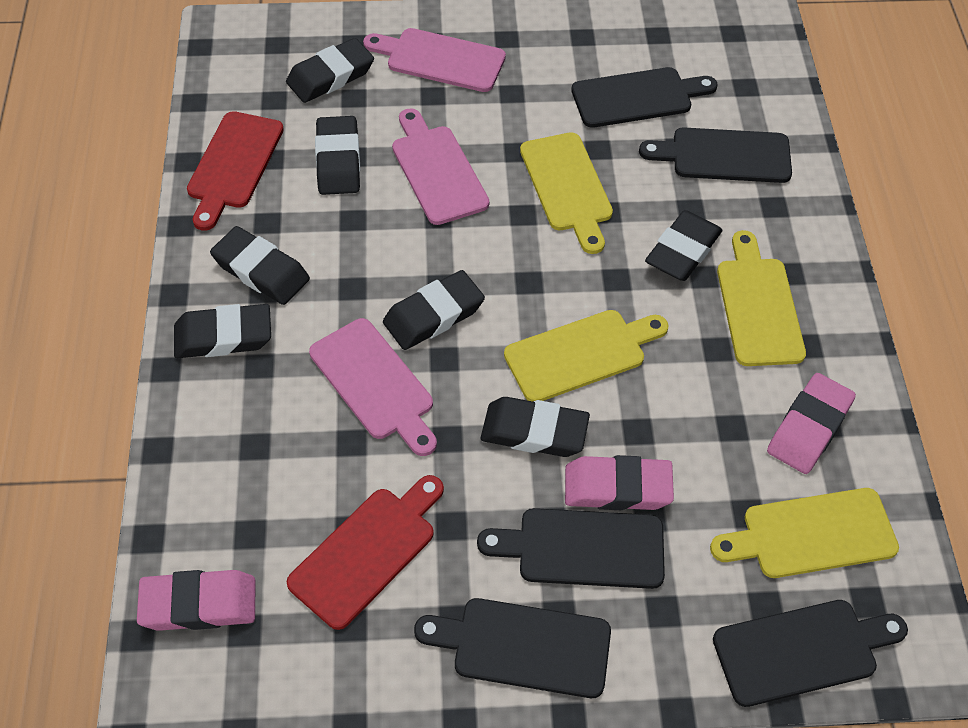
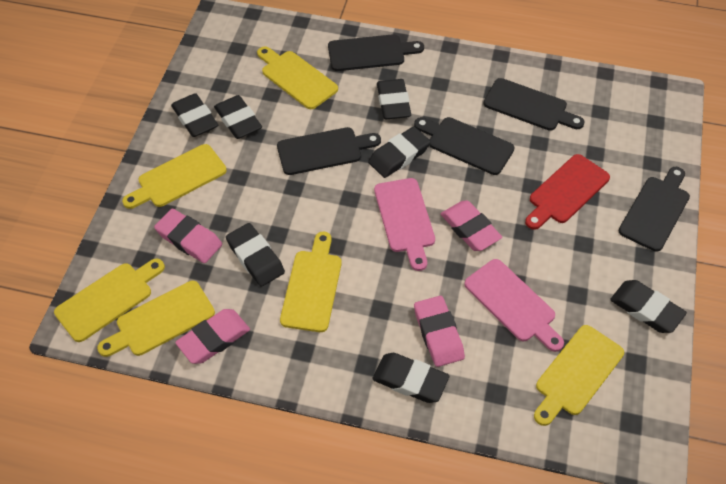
pink cutting board: [309,318,437,456] [363,28,506,92] [392,108,489,225] = 3 -> [374,178,435,271] [464,259,564,352] = 2
pink eraser: [137,570,256,631] [565,455,674,510] [767,373,856,474] = 3 -> [154,209,222,263] [175,309,250,364] [414,296,465,367] [441,200,502,251] = 4
red cutting board: [187,111,284,231] [287,475,444,630] = 2 -> [525,154,610,230] = 1
yellow cutting board: [504,310,669,401] [520,132,613,254] [710,488,899,578] [717,230,806,366] = 4 -> [54,259,165,342] [97,281,215,357] [122,144,227,209] [257,46,338,109] [280,232,342,332] [534,325,624,426] = 6

